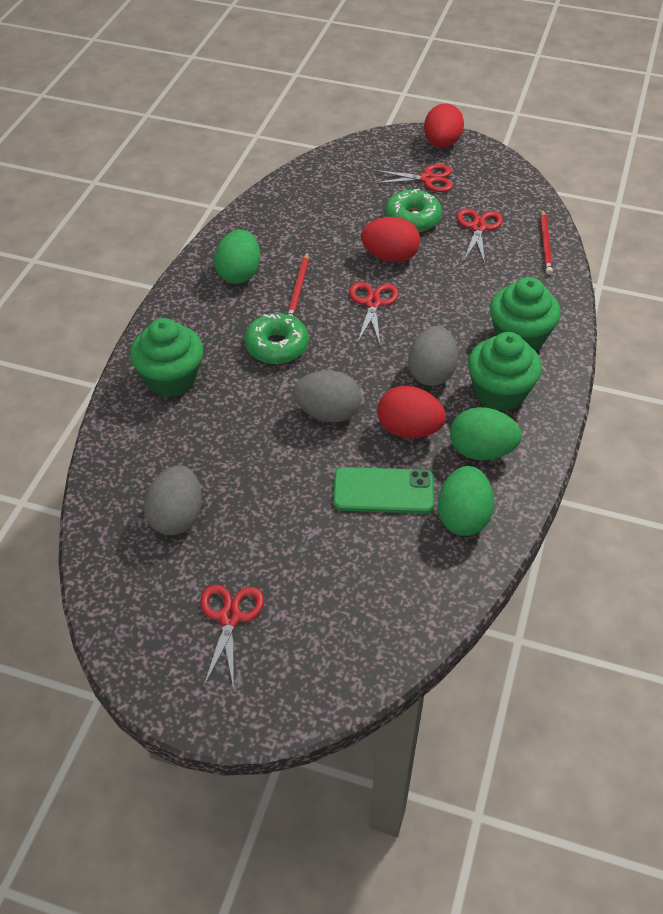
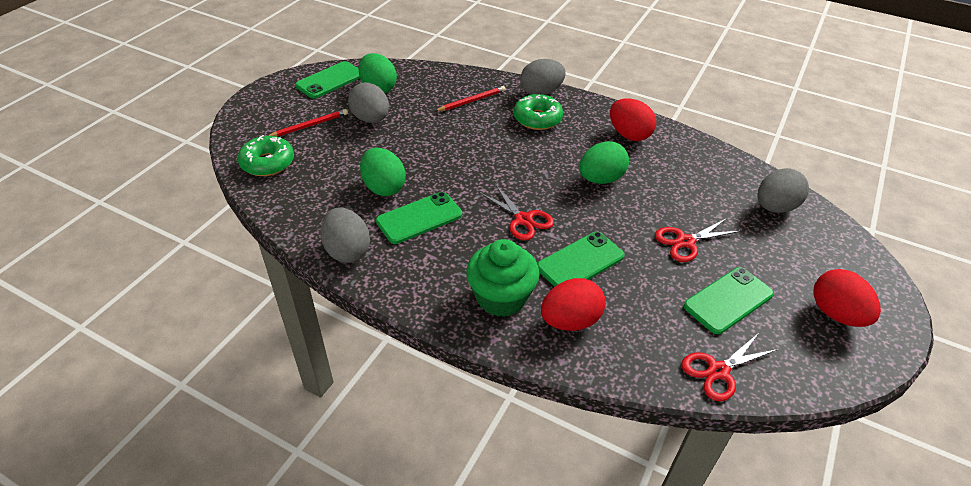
green cupcake: [130,318,203,397] [468,332,542,411] [490,277,560,350] = 3 -> [466,239,539,317] = 1
green phone: [333,467,434,514] = 1 -> [295,61,360,99] [376,192,462,244] [537,232,625,287] [684,267,774,334] = 4
grey egg: [144,465,202,535] [293,370,361,422] [408,326,458,386] = 3 -> [320,208,370,263] [348,82,389,123] [520,59,566,95] [757,168,809,213] = 4
red scissors: [200,585,264,689] [349,282,399,344] [374,164,453,192] [457,208,503,264] = 4 -> [480,184,554,241] [655,218,741,262] [681,333,778,401] = 3

